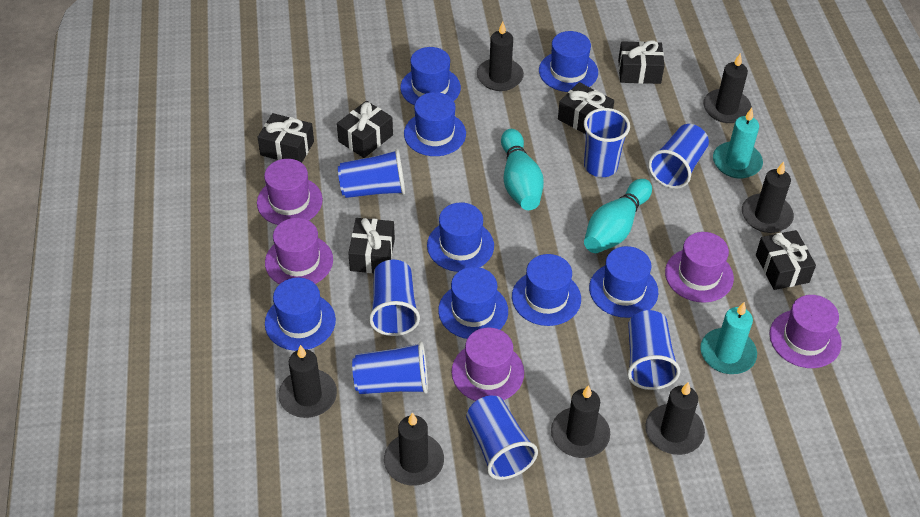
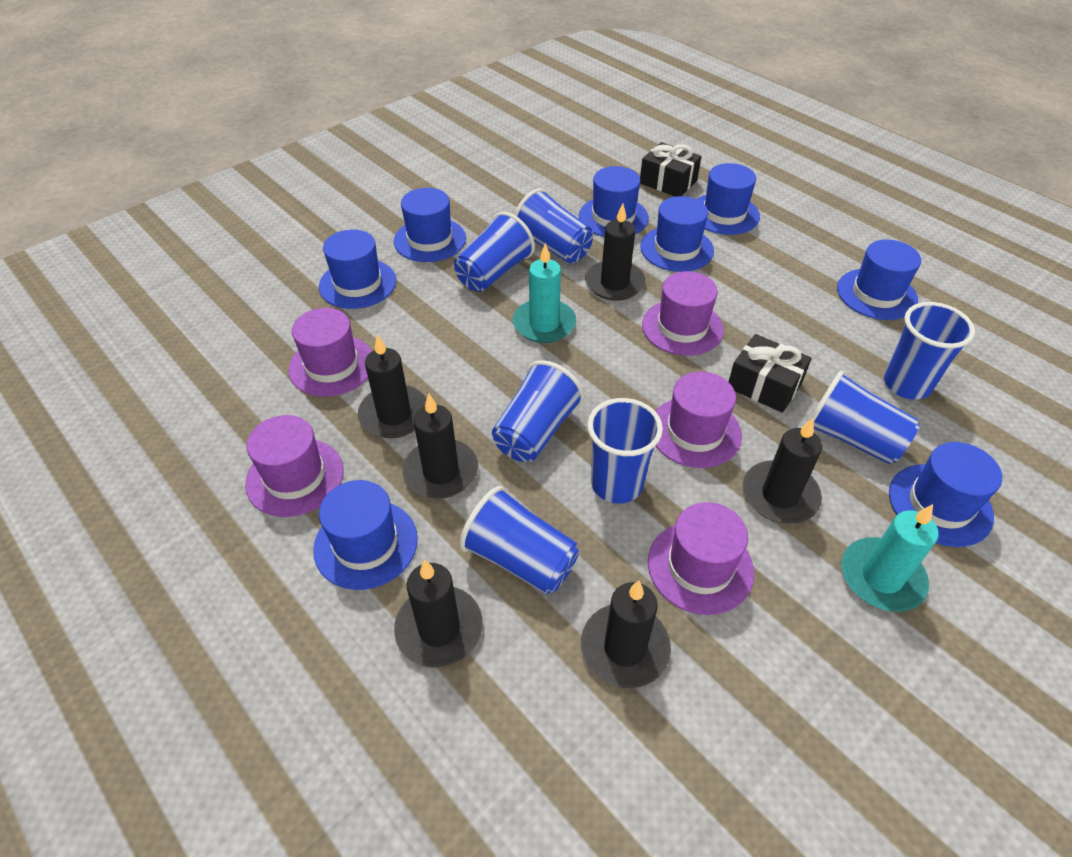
black candle: [279,345,337,418] [384,412,444,485] [477,22,524,91] [551,385,610,458] [645,382,705,455] [703,53,752,123] [742,161,794,233] = 7 -> [358,335,427,438] [394,559,483,667] [403,394,478,499] [581,581,671,688] [585,203,646,301] [743,418,822,524] = 6
black gift: [257,113,314,163] [337,101,393,158] [348,218,395,273] [558,82,614,134] [618,40,665,84] [756,230,816,290] = 6 -> [640,142,702,197] [729,334,812,413] = 2
turquoise bowling pin: [501,129,544,210] [584,179,652,253] = 2 -> none = 0

